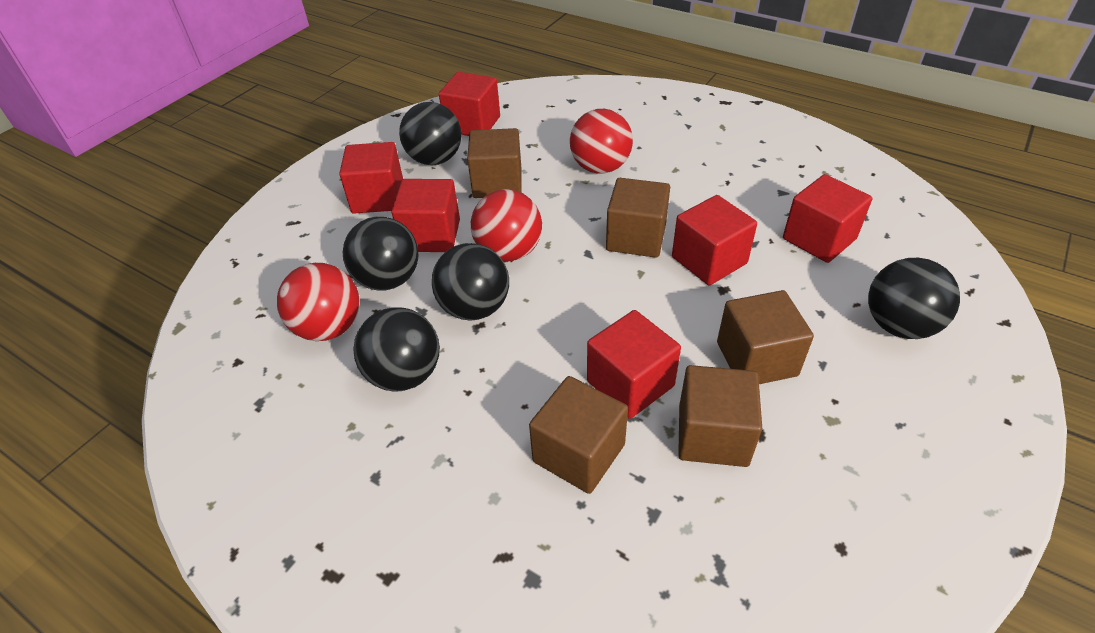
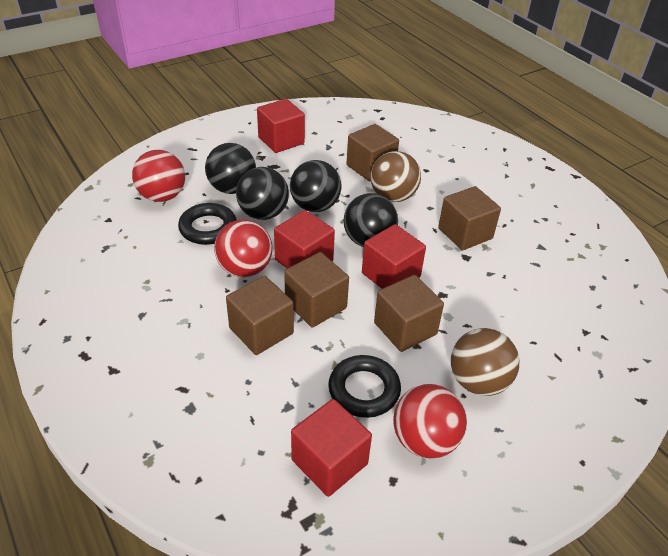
black ball: [343,217,419,291] [354,307,440,392] [399,102,461,165] [432,243,509,321] [868,258,960,339] = 5 -> [205,143,256,194] [236,167,289,220] [290,160,342,212] [343,193,398,247] = 4
black ring: none = 0 -> [178,203,237,245] [328,355,401,418] = 2
brown ball: none = 0 -> [370,151,421,202] [451,328,519,396] = 2
red cube: [339,142,403,214] [392,179,460,252] [439,72,500,136] [587,310,681,419] [672,195,757,285] [783,174,872,263] = 6 -> [257,99,305,153] [274,210,335,268] [291,399,372,497] [362,224,426,289] = 4

